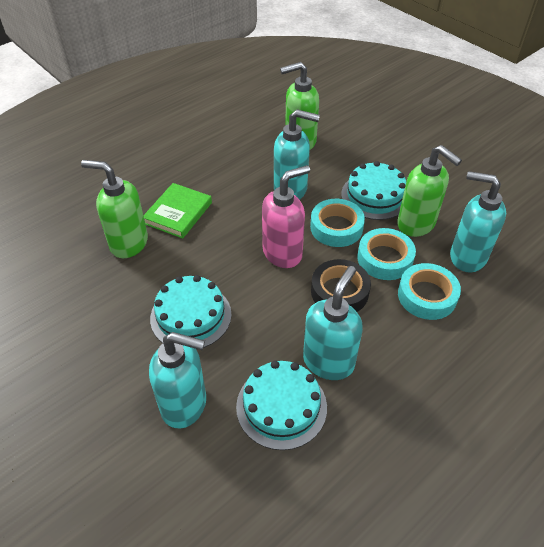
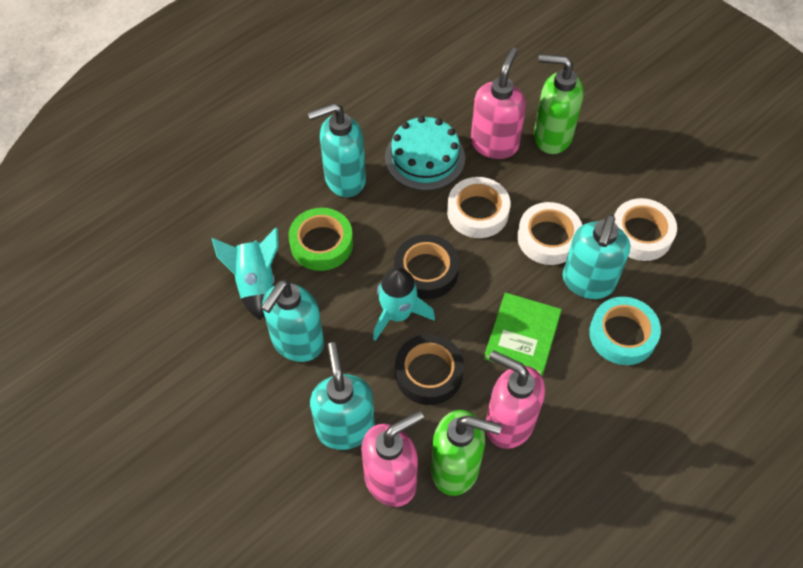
black tape: [311,259,371,312] = 1 -> [394,234,459,299] [395,334,464,405] = 2
green soap dispenser: [81,160,148,258] [280,62,319,150] [397,145,462,237] = 3 -> [431,410,502,496] [534,54,584,154] = 2
green tape: none = 0 -> [289,208,353,271] = 1
pink soap dispenser: [262,165,310,268] = 1 -> [361,410,424,507] [471,48,526,159] [486,350,545,449] = 3
turquoise cake: [150,275,232,350] [236,360,327,450] [341,161,406,220] = 3 -> [385,116,465,191] = 1
turquoise rocket: none = 0 -> [212,228,278,320] [373,267,435,341] = 2
turquoise tape: [310,199,365,247] [357,228,416,280] [398,263,461,320] = 3 -> [589,297,661,365] = 1
white tape: none = 0 -> [447,177,510,238] [517,202,582,265] [614,198,677,261] = 3

